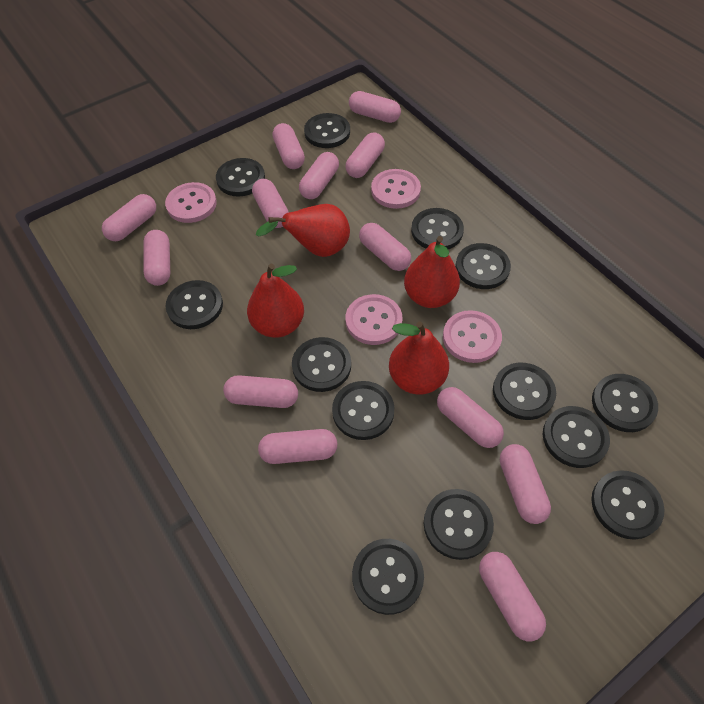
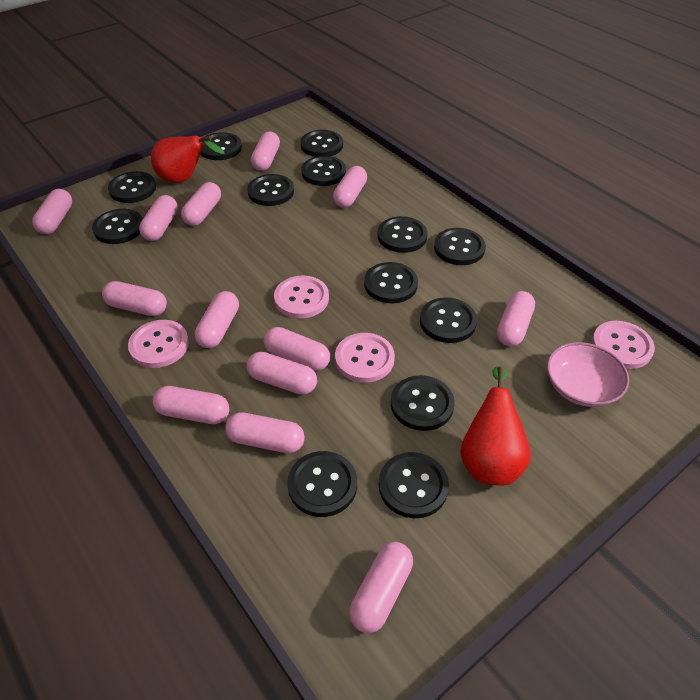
pink bowl: none = 0 -> [547,342,629,407] = 1
red pear: [247,264,304,338] [256,204,350,257] [389,321,449,395] [404,236,460,308] = 4 -> [151,136,224,183] [460,366,531,486] = 2

